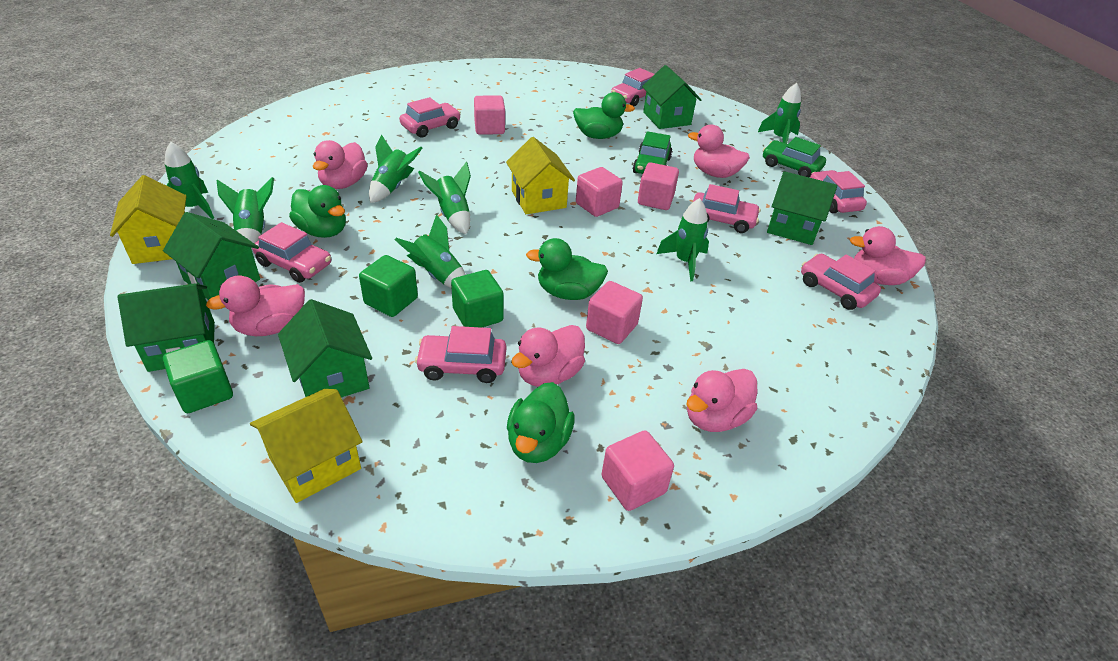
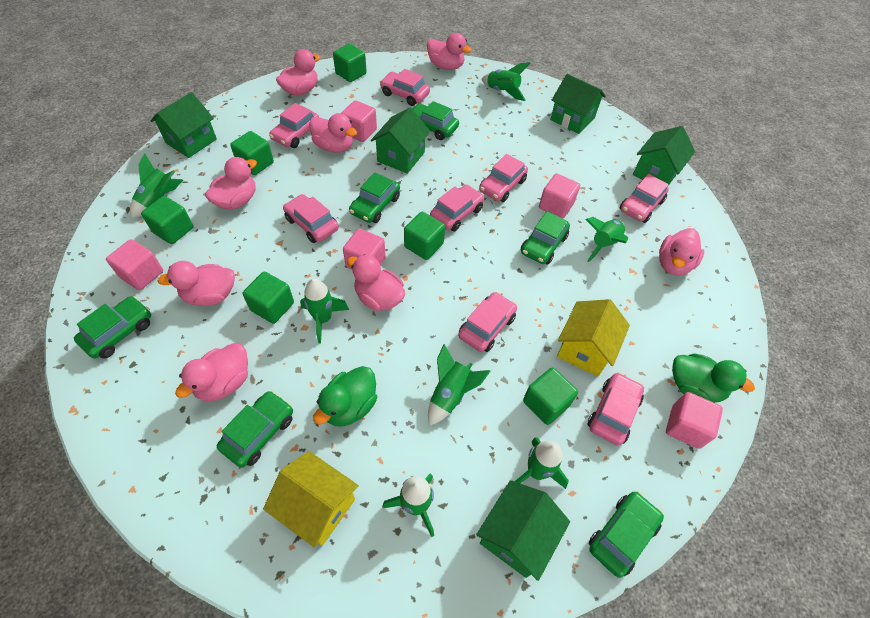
green car: [633,131,672,174] [763,137,826,177] = 2 -> [74,296,151,359] [217,391,293,468] [349,173,400,223] [412,101,459,140] [521,211,570,264] [589,491,664,578] = 6
green cube: [163,340,233,413] [359,255,418,317] [451,270,504,328] = 3 -> [141,196,193,244] [230,131,274,175] [243,272,294,324] [333,44,367,82] [404,212,445,260] [523,367,578,425] = 6
green duck: [289,185,346,238] [507,382,575,463] [526,238,608,300] [573,92,635,139] = 4 -> [313,366,377,427] [672,353,755,403] = 2
pink car: [253,222,331,283] [400,97,461,138] [415,326,506,383] [611,68,655,106] [693,184,761,233] [801,254,881,310] [810,170,867,213] = 7 -> [269,103,319,148] [283,194,339,243] [380,69,430,106] [430,185,484,231] [458,292,517,352] [479,154,528,202] [588,372,644,446] [620,174,669,223] = 8
pink duck: [206,276,305,336] [313,140,368,189] [511,325,585,387] [686,369,757,432] [688,125,750,178] [850,226,926,285] = 6 -> [158,261,235,306] [175,343,248,401] [205,157,257,210] [276,49,321,96] [309,113,357,153] [347,254,405,311] [427,33,472,70] [659,228,704,276] = 8
yellow house: [110,175,187,264] [250,389,363,503] [506,137,575,214] = 3 -> [263,451,359,548] [557,299,630,376] = 2

